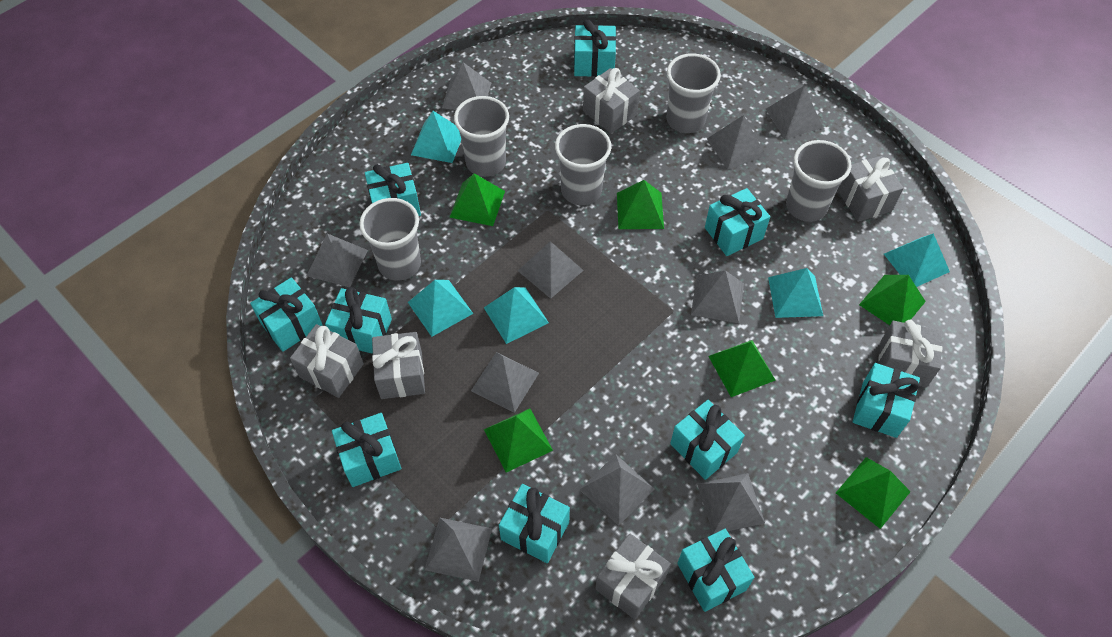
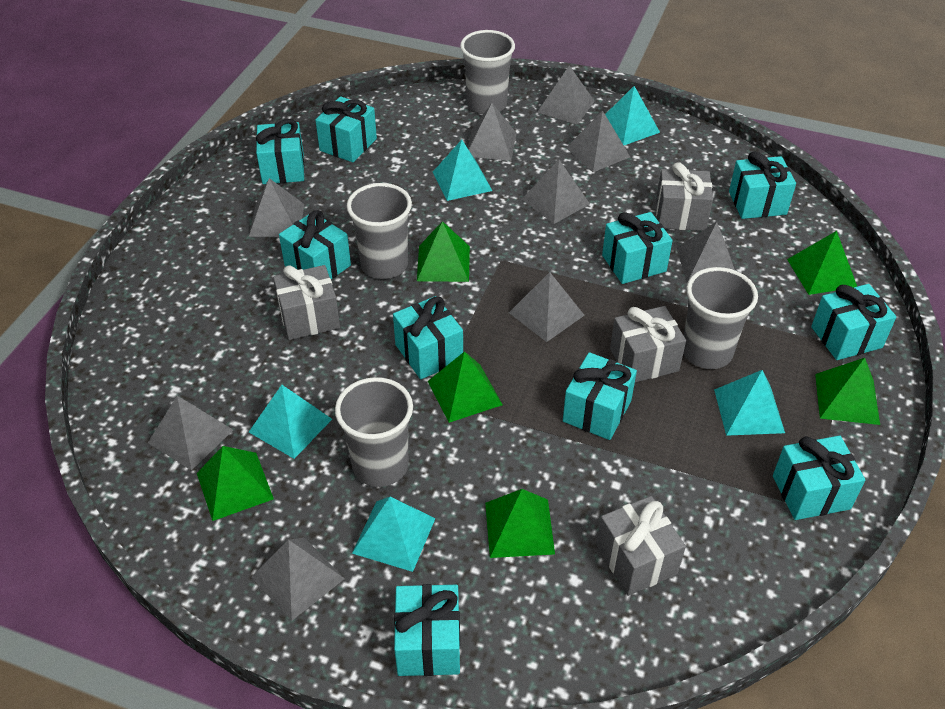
grey cup: [359,198,421,281] [454,96,509,177] [555,124,611,205] [667,53,721,133] [786,140,851,222] = 5 -> [335,377,413,487] [347,183,412,279] [460,30,515,114] [683,267,758,369] = 4
grey gift: [290,324,364,398] [372,332,425,399] [583,68,640,133] [595,534,671,619] [838,156,904,222] [878,320,942,388] = 6 -> [273,265,340,340] [596,496,686,596] [610,306,686,382] [656,162,713,231] = 4
grey pyramid: [307,234,368,287] [425,518,492,582] [442,62,491,110] [471,352,539,413] [518,241,584,299] [580,454,654,526] [691,271,744,323] [697,473,765,534] [707,115,766,169] [766,86,823,139] = 10 -> [148,396,233,470] [249,178,304,237] [251,537,345,621] [467,103,517,161] [509,272,585,342] [522,160,590,224] [537,65,595,125] [566,111,630,172] [676,222,735,283] = 9

